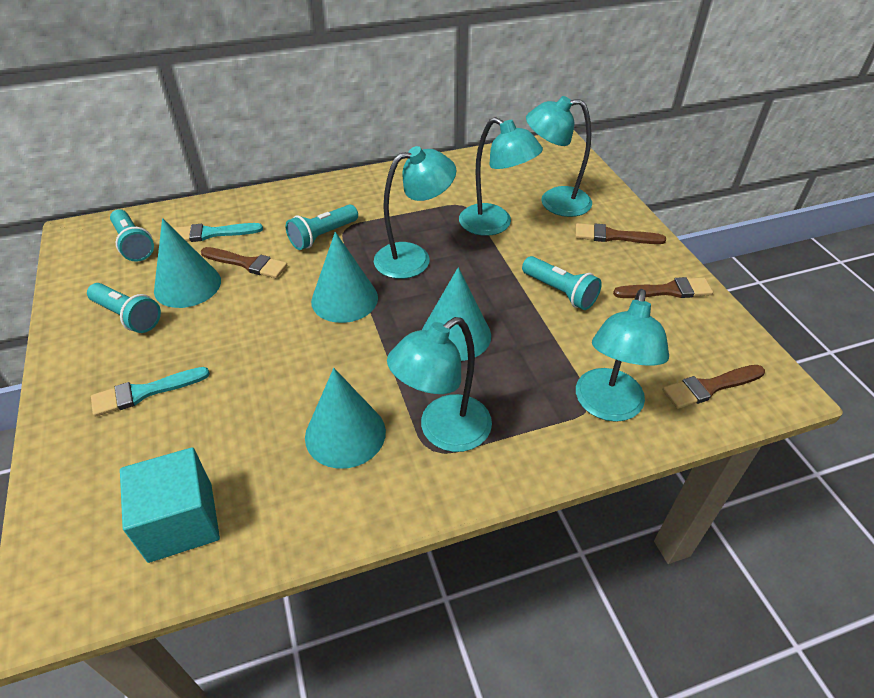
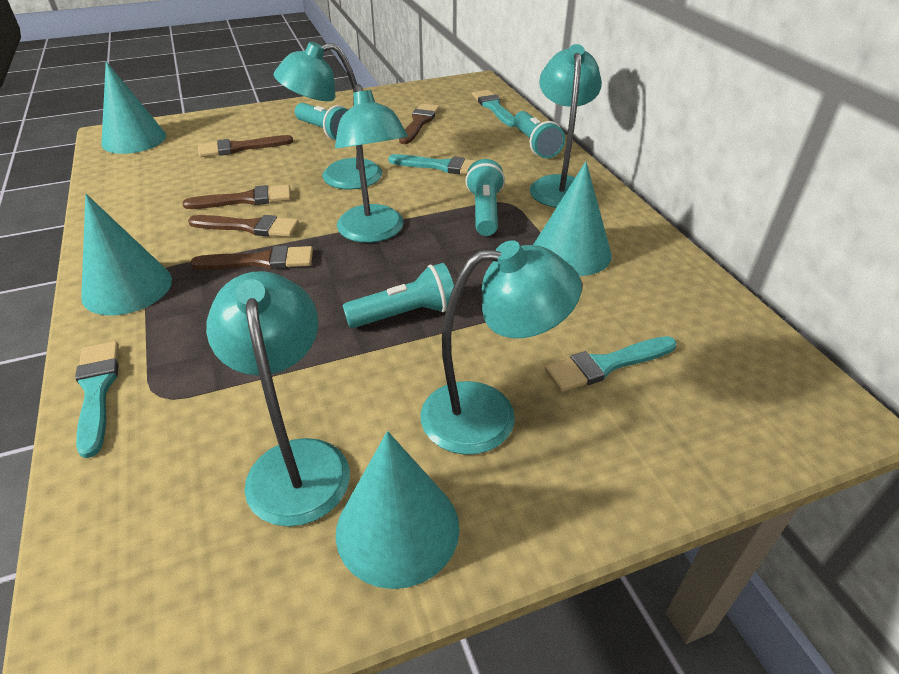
brown brush: [201,247,287,278] [575,223,666,244] [613,277,713,298] [663,365,765,409] = 4 -> [182,185,291,209] [188,215,299,237] [190,246,313,270] [198,135,293,157] [399,103,440,144] = 5
turquoise brush: [91,367,210,417] [173,223,263,242] = 2 -> [75,341,119,458] [388,154,476,174] [472,90,515,127] [545,336,677,392] = 4
turquoise cube: [120,447,220,563] = 1 -> none = 0

